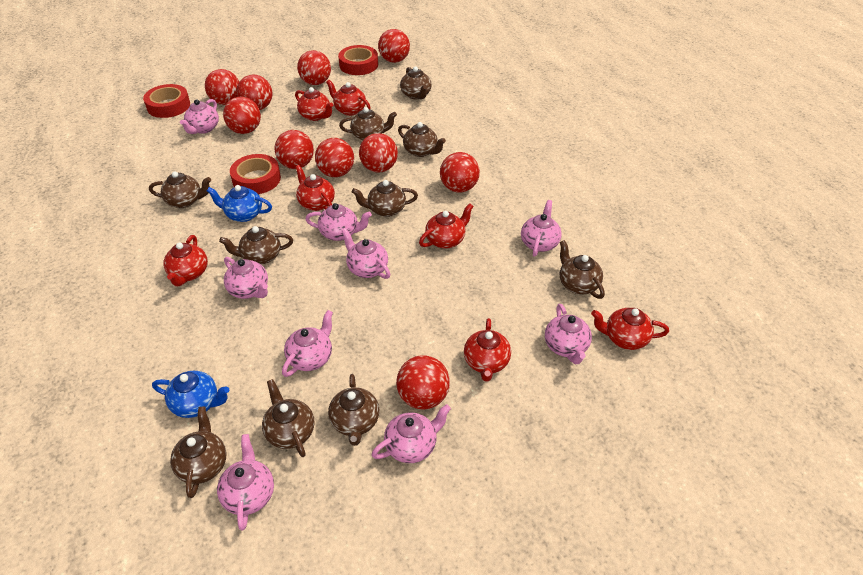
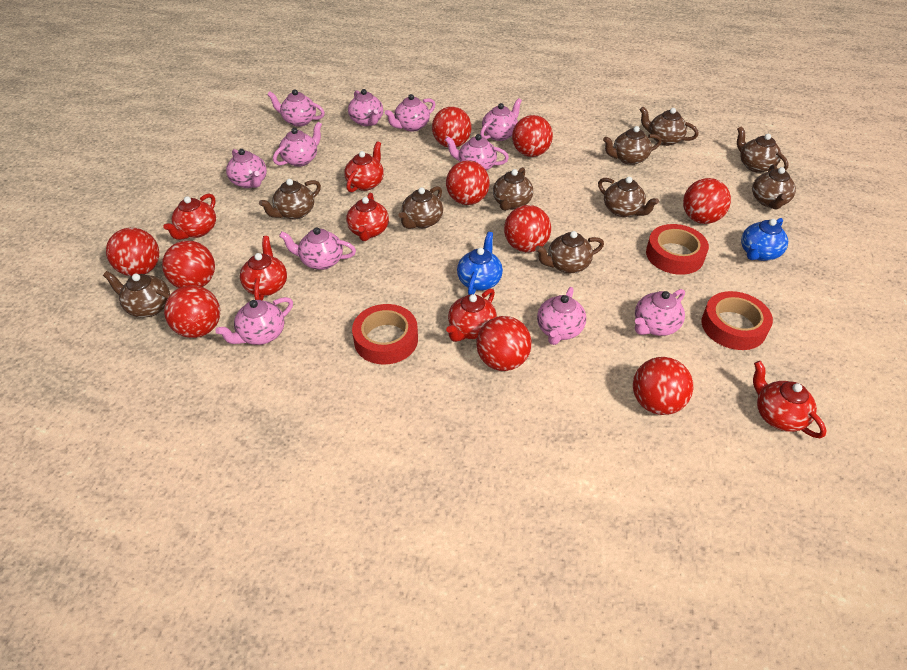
pink teapot: [180,99,219,134] [217,434,274,530] [224,257,268,299] [282,310,333,377] [305,203,372,241] [342,228,391,279] [372,404,451,463] [521,200,562,257] [545,304,592,364] = 9 -> [215,297,293,345] [226,149,267,188] [267,89,325,127] [273,122,322,167] [279,227,356,270] [348,89,383,126] [385,94,436,132] [445,134,509,171] [480,98,522,141] [537,287,586,345] [635,289,685,336] = 11
red teapot: [163,235,208,286] [295,87,333,121] [295,165,335,211] [326,80,371,116] [419,203,474,249] [464,318,511,382] [591,308,669,350] = 7 -> [163,193,216,240] [240,236,287,301] [344,141,384,192] [346,193,389,241] [446,289,497,342] [753,361,826,438] = 6

